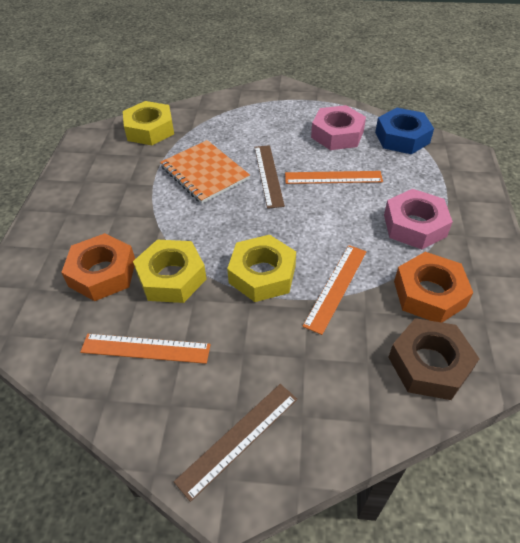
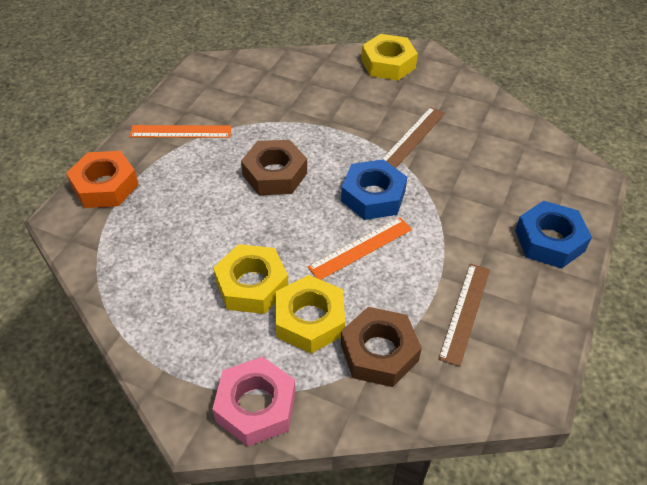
blue nut: [375,108,434,154] = 1 -> [341,159,407,220] [515,201,592,268] = 2
brown nut: [388,318,480,400] = 1 -> [241,140,307,195] [341,307,422,387] = 2
orange notebook: [160,140,250,204] = 1 -> none = 0
orange nut: [61,233,135,301] [394,252,473,322] = 2 -> [66,151,139,208] = 1
orange ruler: [80,334,211,364] [285,171,383,184] [302,245,366,335] = 3 -> [130,125,232,138] [308,217,412,280] = 2
pink nut: [311,105,366,150] [384,189,453,250] = 2 -> [213,356,296,446] = 1

